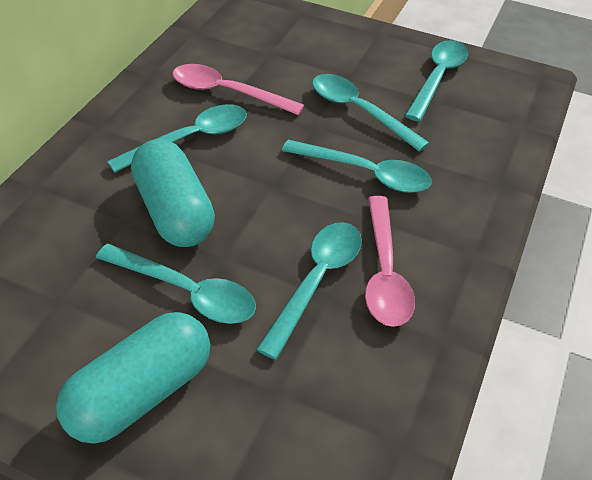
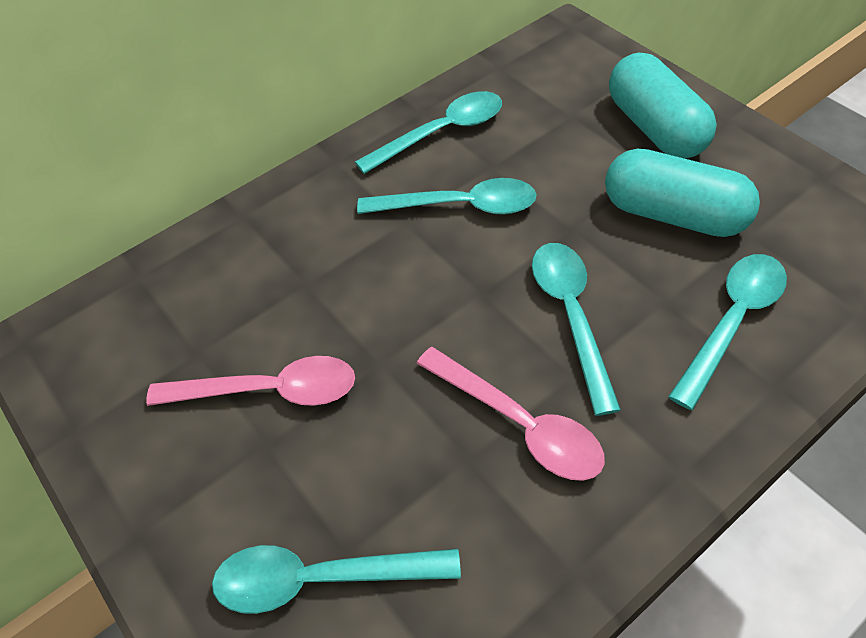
turquoise spoon: [96,244,256,324] [107,104,247,173] [256,222,362,360] [282,139,432,193] [312,74,429,152] [405,40,468,122] = 6 -> [212,545,461,614] [355,91,502,174] [357,178,537,215] [532,243,621,416] [668,254,787,410] = 5

